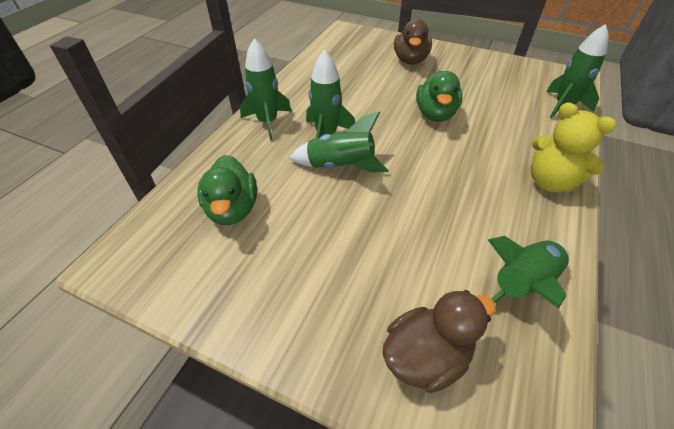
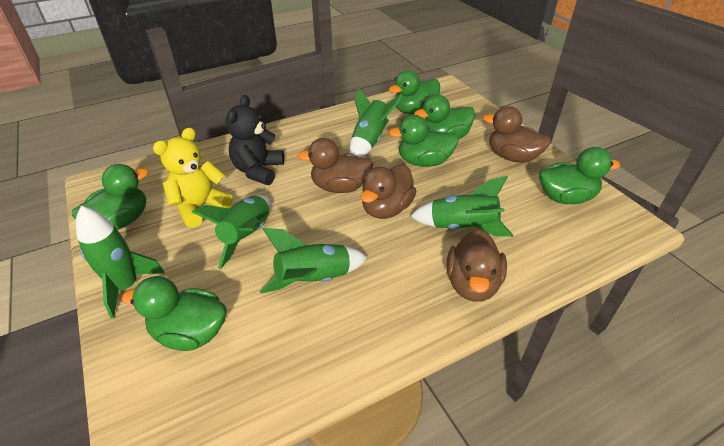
black teddy bear: none = 0 -> [226,95,284,185] = 1
brown duck: [382,290,496,393] [394,19,432,65] = 2 -> [297,138,373,193] [361,164,417,219] [447,229,507,302] [483,106,551,163] = 4
green duck: [197,155,257,225] [416,71,462,122] = 2 -> [72,164,148,230] [122,276,227,351] [388,115,459,167] [389,70,440,114] [414,95,475,139] [539,147,620,204] = 6

